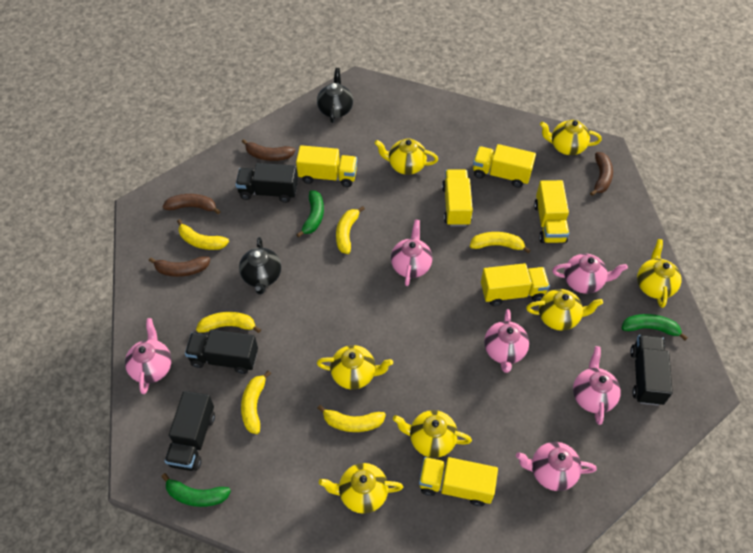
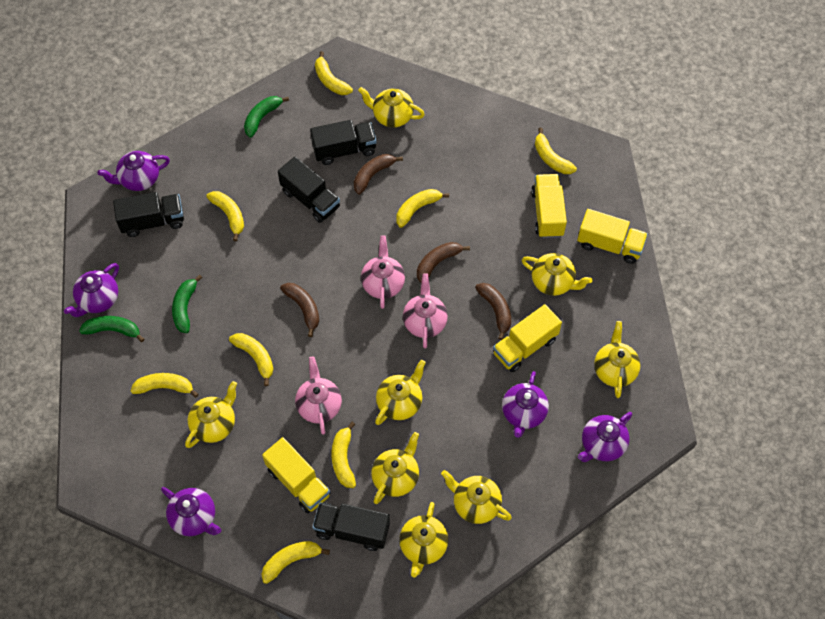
black teapot: [239,237,281,294] [317,68,353,123] = 2 -> none = 0
pink teapot: [125,318,172,394] [391,220,432,286] [484,309,529,373] [516,442,597,491] [552,254,628,294] [573,346,621,425] = 6 -> [295,356,342,434] [361,236,405,309] [403,273,448,348] = 3
purple teapot: none = 0 -> [64,263,119,317] [98,151,170,191] [161,487,221,536] [502,371,549,438] [578,412,632,462] = 5
yellow banana: [177,219,229,250] [196,312,261,333] [241,371,271,434] [318,405,386,432] [336,206,365,254] [470,232,531,253] = 6 -> [131,373,199,398] [206,191,244,241] [229,333,274,386] [261,541,330,584] [315,51,353,95] [331,422,356,488] [396,189,449,228] [535,128,577,174] = 8
yellow teapot: [317,345,393,390] [319,463,403,514] [375,139,438,175] [393,410,472,458] [526,289,603,331] [540,120,602,155] [637,239,681,308] = 7 -> [185,381,237,448] [358,87,425,128] [371,432,419,504] [375,360,426,425] [399,502,448,577] [441,470,512,524] [522,253,592,296] [594,321,641,398] = 8
yellow truck: [296,145,357,187] [419,457,498,506] [442,169,473,226] [473,144,536,188] [481,263,550,306] [534,180,569,243] = 6 -> [262,437,331,514] [493,304,562,372] [531,174,567,238] [577,209,648,264] = 4

